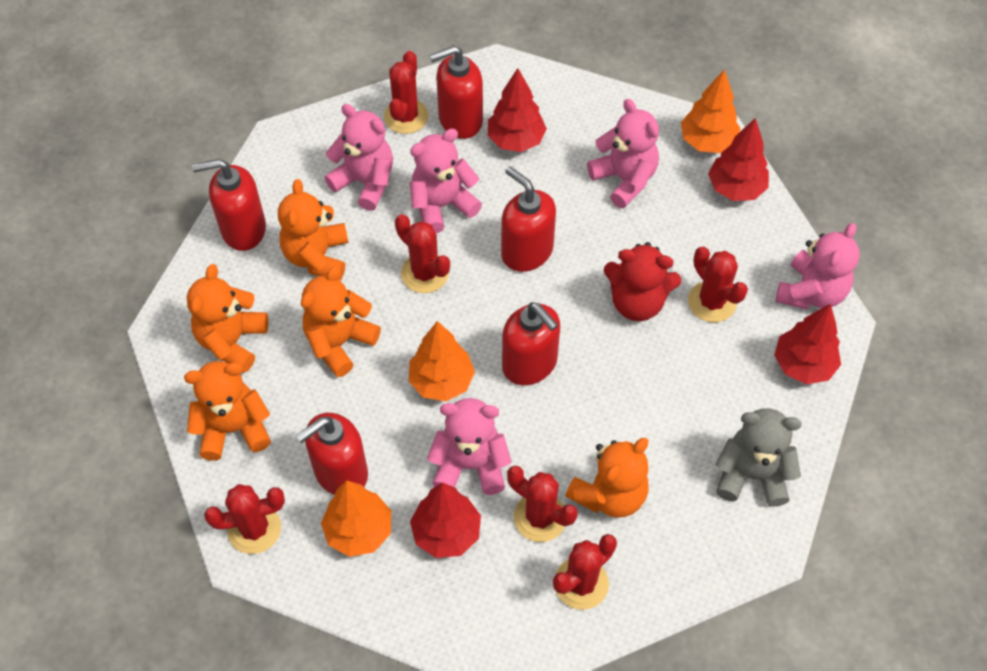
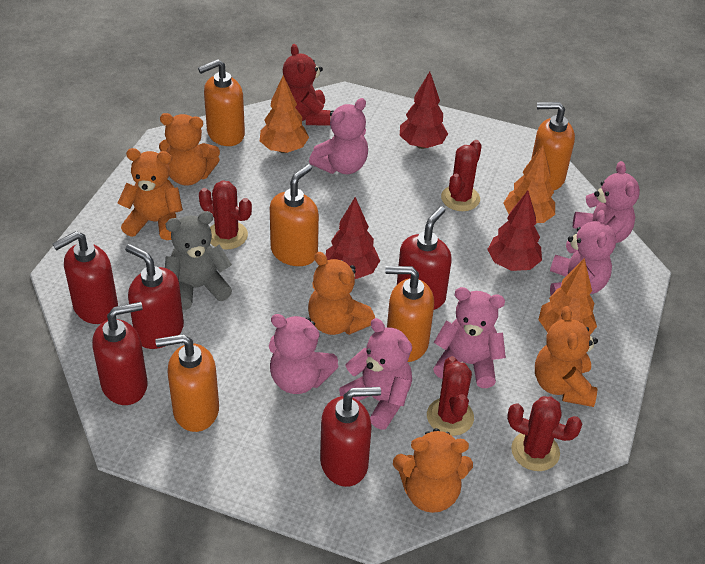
orange soap dispenser: none = 0 -> [155,334,219,432] [198,59,245,146] [270,164,319,266] [385,266,434,362] [531,102,575,191] = 5
pink teddy bear: [325,104,393,211] [410,129,482,234] [427,398,511,495] [587,99,659,208] [776,223,860,310] = 5 -> [269,314,339,394] [309,98,368,174] [339,318,412,430] [433,287,506,388] [550,210,616,296] [573,161,640,243] = 6
red cactus: [204,484,285,554] [384,51,429,134] [395,214,450,293] [507,465,578,542] [553,534,617,610] [688,247,748,322] = 6 -> [199,180,252,250] [427,356,474,436] [441,140,482,211] [507,396,582,471] = 4
red tree: [410,482,481,558] [488,68,547,152] [708,118,769,201] [774,304,841,384] = 4 -> [326,197,380,279] [400,72,448,149] [487,191,542,271] = 3

